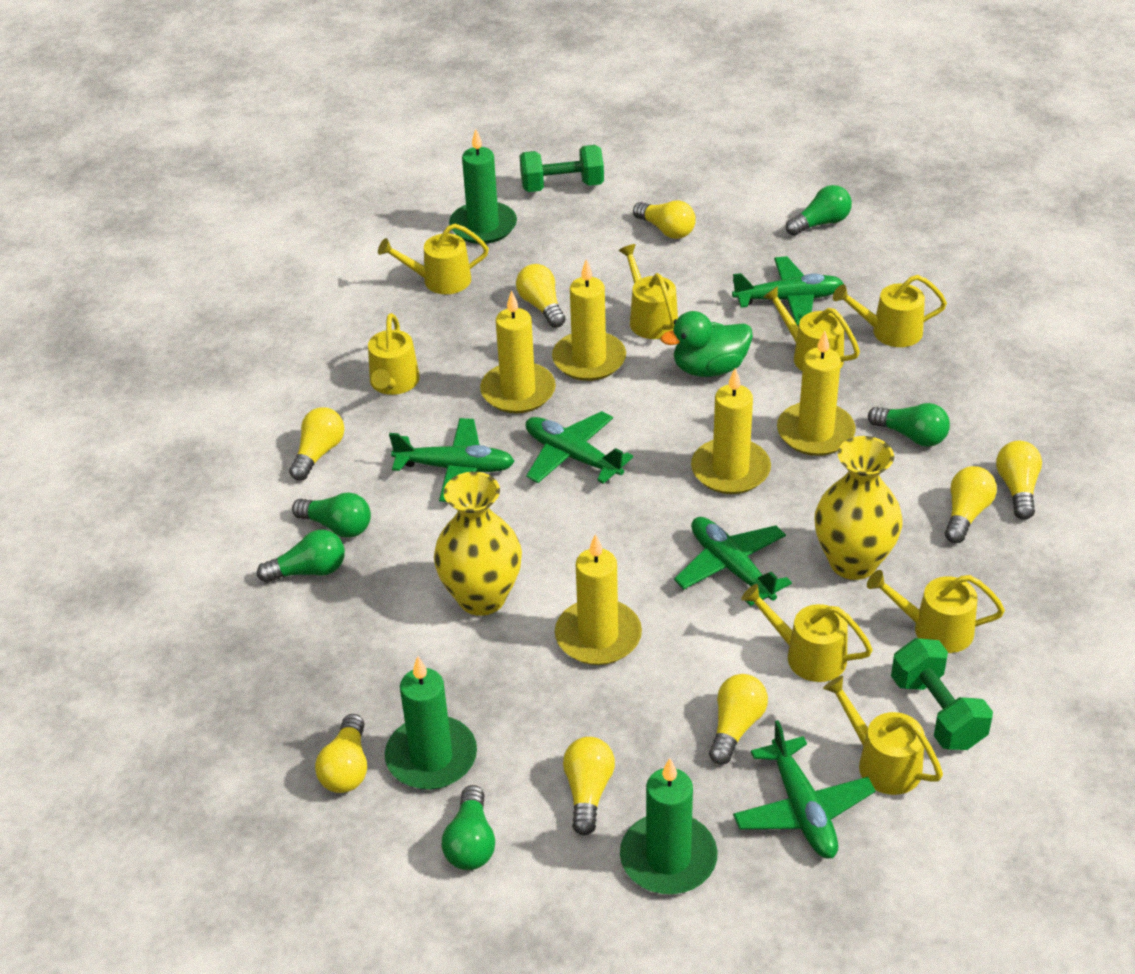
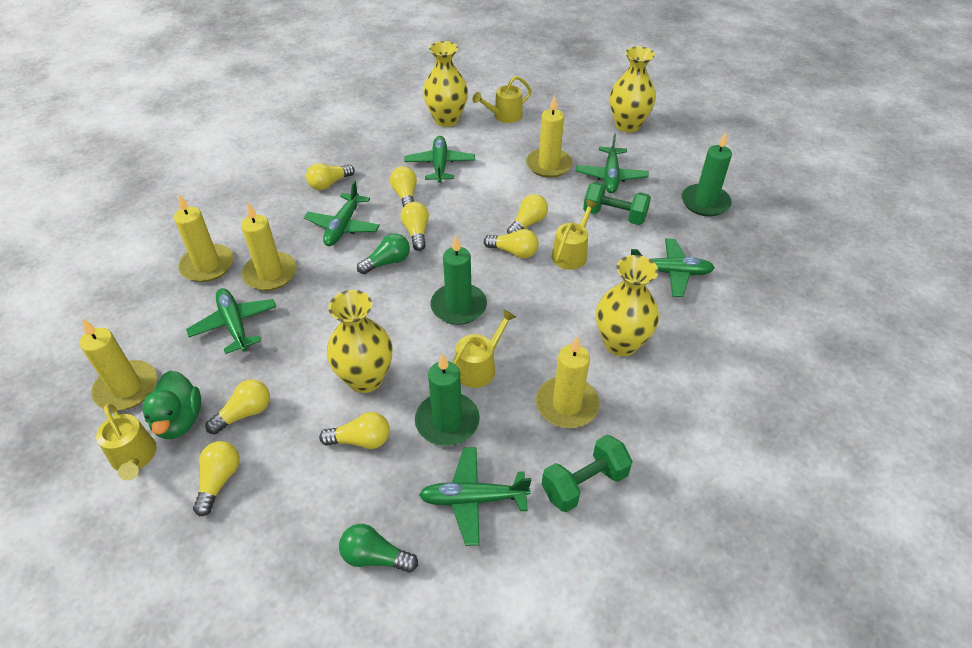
green light bulb: [257,530,345,583] [292,492,371,538] [442,785,495,870] [786,185,852,236] [868,403,950,447] = 5 -> [339,524,418,573] [357,233,410,274] = 2
green plane: [389,418,515,502] [526,411,633,484] [674,517,792,606] [732,256,844,326] [733,720,876,859] = 5 -> [186,288,276,354] [304,181,380,246] [404,136,475,183] [419,447,531,546] [576,134,649,193] [631,238,715,297] = 6
yellow vase: [434,472,522,616] [814,436,903,580] = 2 -> [327,290,393,393] [423,41,468,127] [596,255,659,356] [610,46,656,133] = 4
yellow watering can: [368,313,420,395] [378,224,489,294] [618,244,678,339] [741,584,873,682] [763,286,860,371] [823,676,943,795] [833,275,947,347] [867,570,1005,653] = 8 -> [96,404,157,481] [452,309,516,388] [473,76,532,123] [552,199,598,270] = 4

